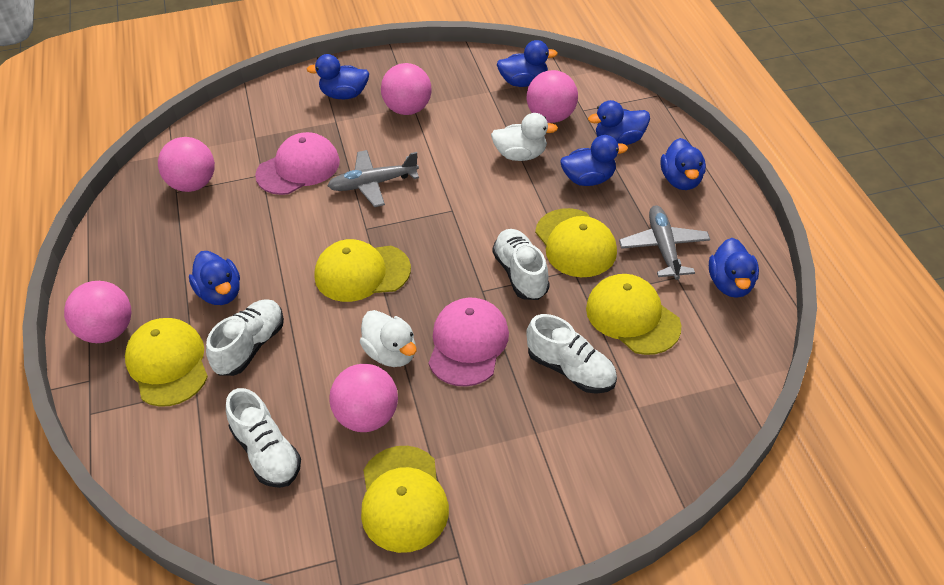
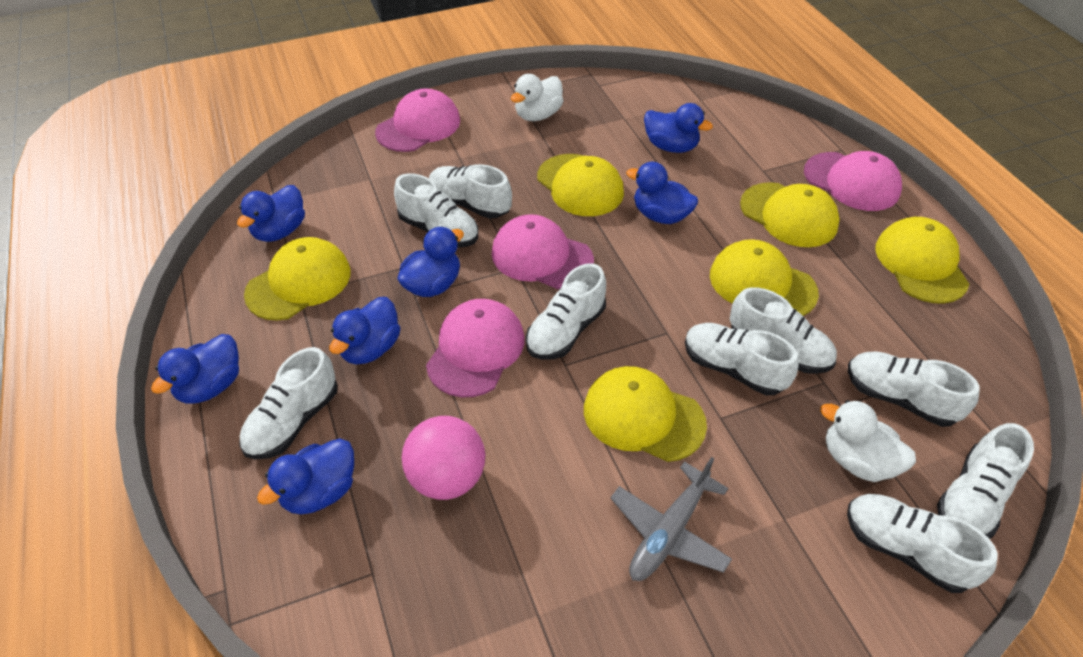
grey plane: [328,150,419,207] [619,205,710,280] = 2 -> [610,457,732,581] = 1
pink ball: [64,281,132,343] [158,137,215,192] [329,364,398,432] [381,63,431,115] [527,70,578,123] = 5 -> [402,416,485,500] = 1
pink cap: [255,132,340,195] [429,298,509,387] = 2 -> [375,88,460,152] [426,299,524,398] [492,214,594,289] [804,151,902,211] = 4
white shoe: [206,299,284,376] [226,388,301,488] [493,229,550,300] [526,314,617,394] = 4 -> [239,347,338,459] [394,173,478,248] [429,164,512,219] [526,263,606,360] [685,323,799,395] [730,287,837,374] [847,494,998,593] [848,352,980,427] [937,423,1034,539] = 9
yellow cap: [125,318,208,407] [314,239,411,302] [361,446,449,553] [535,208,617,277] [586,274,681,355] = 5 -> [244,237,351,321] [537,154,624,216] [584,366,707,462] [710,239,819,316] [740,182,840,247] [875,217,969,304] = 6

